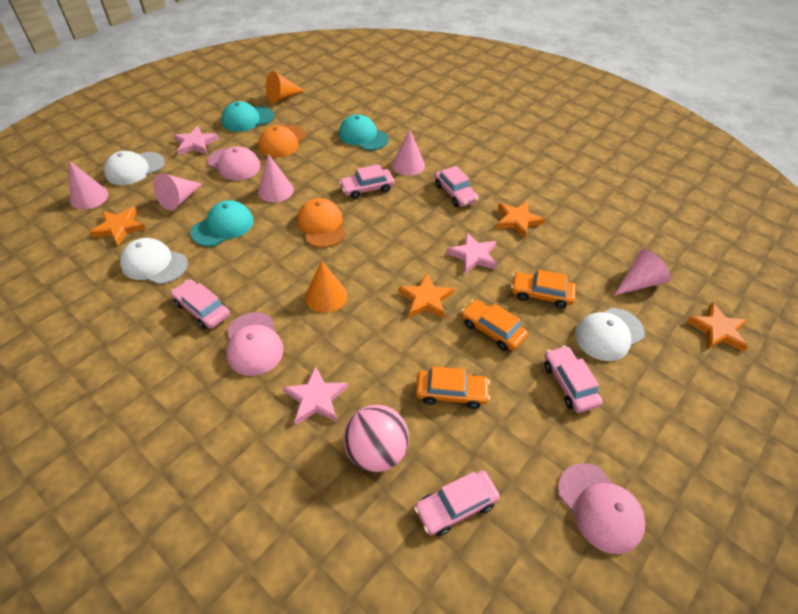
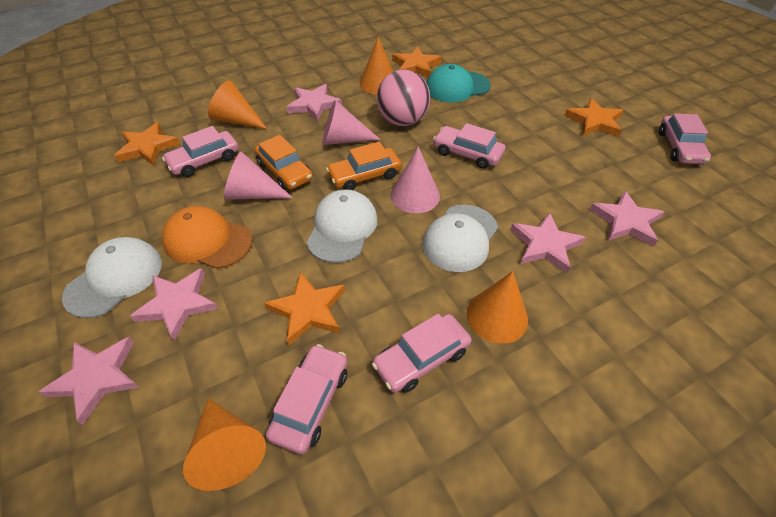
orange cap: [258,125,306,158] [297,198,346,248] = 2 -> [162,206,253,269] = 1
orange car: [416,366,490,409] [461,299,528,351] [511,270,576,308] = 3 -> [254,135,313,190] [326,142,402,190] = 2
orange cone: [266,71,305,103] [305,261,347,313] = 2 -> [183,398,266,491] [208,81,267,129] [360,37,393,94] [467,271,528,344] = 4
pink cap: [207,147,261,180] [226,312,284,376] [558,463,645,554] = 3 -> none = 0
pink cone: [69,160,109,210] [154,173,202,211] [258,154,294,202] [392,129,425,176] [614,249,671,295] = 5 -> [224,151,293,200] [322,100,381,145] [391,147,440,213] = 3
pink star: [173,126,219,155] [283,366,348,425] [446,232,497,274] = 3 -> [39,337,140,425] [130,268,218,341] [286,84,342,122] [510,213,586,273] [590,191,664,247] = 5
turquoise cap: [190,200,254,247] [221,101,274,132] [339,114,389,150] = 3 -> [427,64,491,103] = 1

